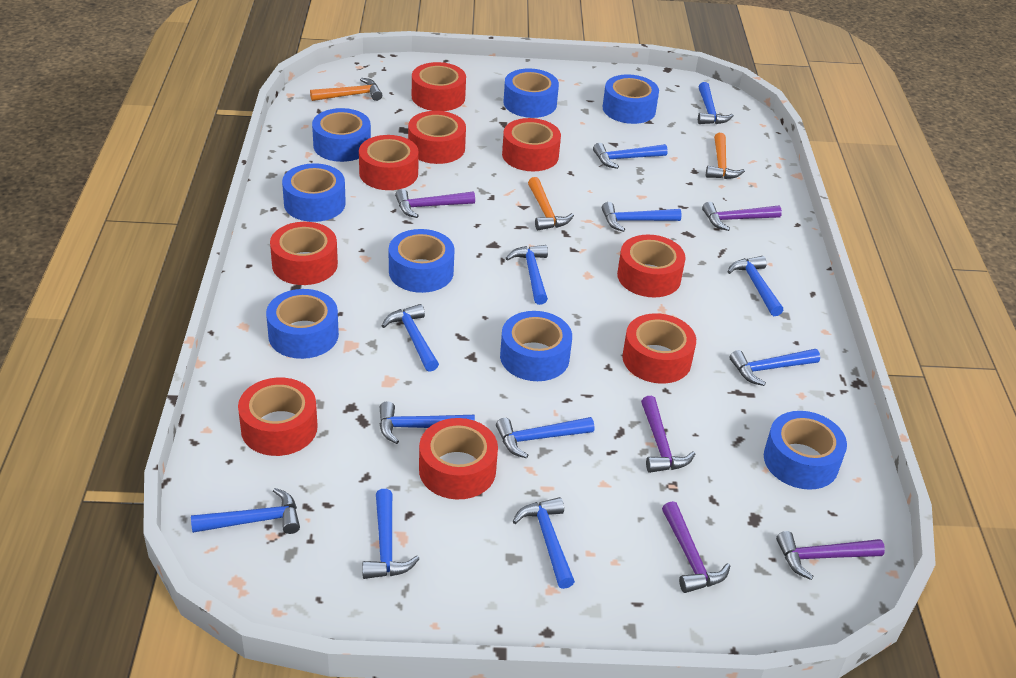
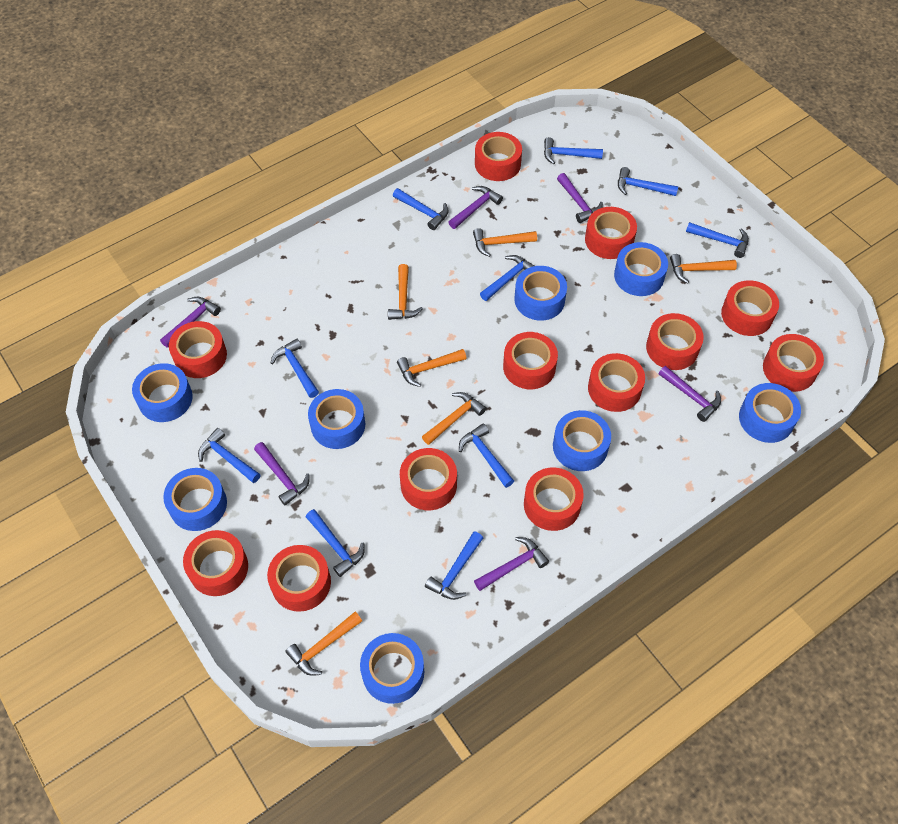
blue hammer: [191,488,300,534] [362,489,420,579] [380,401,475,444] [382,304,439,372] [496,417,594,459] [506,245,548,305] [512,497,575,589] [593,143,668,169] [602,202,682,232] [698,82,734,124] [727,256,783,316] [729,349,820,386] = 12 -> [198,428,261,483] [271,339,319,398] [306,509,365,577] [393,188,449,230] [425,531,483,600] [459,423,514,488] [480,255,535,301] [544,137,603,164] [618,167,678,196] [686,222,749,258] = 10
orange hammer: [310,78,382,101] [528,177,574,230] [706,133,745,179] = 3 -> [285,612,362,676] [388,264,423,320] [397,349,467,387] [422,392,486,445] [473,228,537,257] [670,254,737,284] = 6
purple hammer: [395,189,475,218] [641,396,695,473] [662,501,730,593] [702,202,782,231] [776,531,885,580] = 5 -> [160,297,221,348] [254,442,310,506] [448,186,503,229] [474,537,549,591] [557,173,603,223] [659,366,721,422] = 6
red tape: [238,378,318,456] [270,222,338,285] [359,135,419,190] [408,111,466,164] [412,62,466,111] [419,418,498,499] [502,118,561,171] [617,235,686,297] [622,313,696,384] = 9 -> [169,321,227,378] [183,530,248,596] [267,545,331,612] [400,448,457,510] [475,132,522,181] [503,332,558,389] [524,467,584,531] [585,207,637,259] [588,353,645,412] [646,313,704,370] [721,280,779,336] [763,334,824,392] = 12

